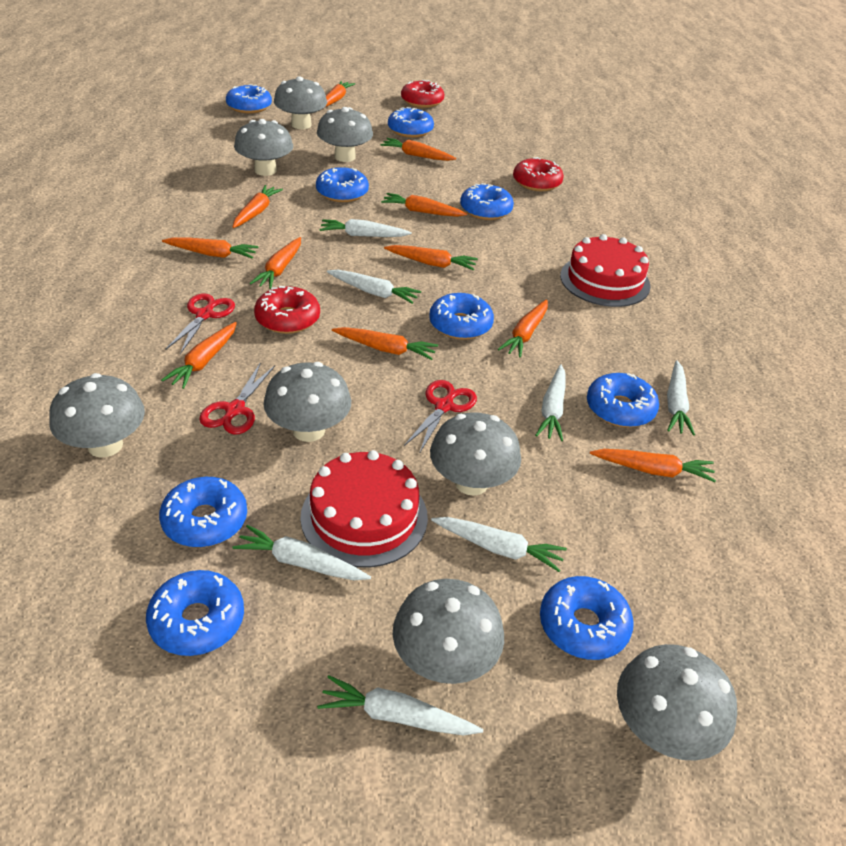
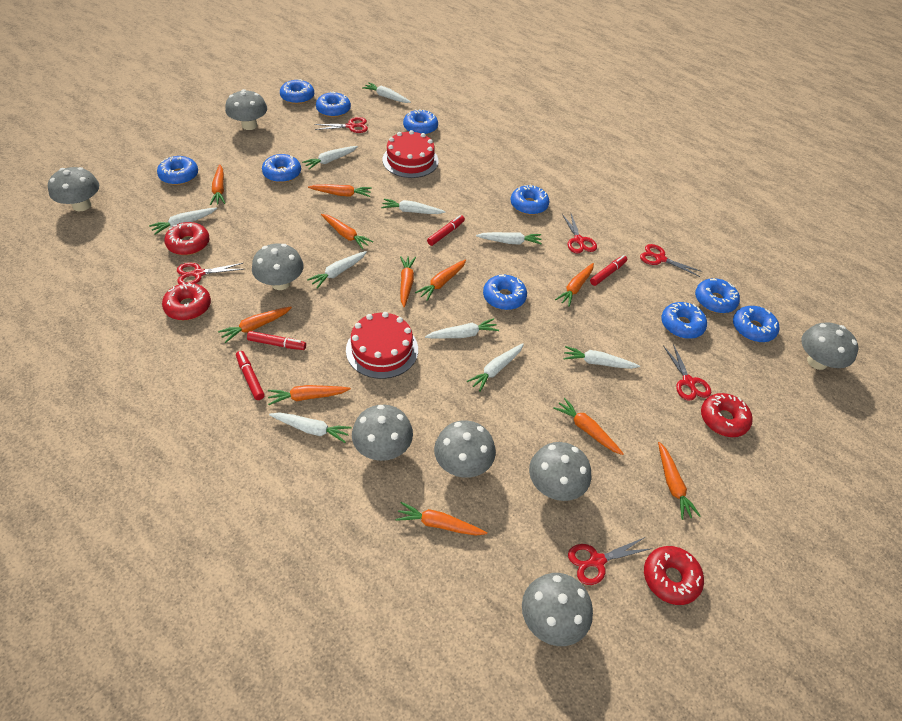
blue donut: [146,570,244,656] [159,477,247,547] [226,84,272,113] [316,167,369,202] [388,107,434,138] [429,293,494,340] [460,183,514,220] [540,576,634,660] [587,373,659,427] = 9 -> [157,156,198,185] [262,154,301,183] [280,79,314,104] [316,92,351,117] [403,109,438,135] [483,274,527,310] [511,185,550,215] [661,302,707,339] [695,278,740,313] [733,306,779,342] = 10
red donut: [254,286,320,334] [401,80,444,108] [513,157,564,191] = 3 -> [162,282,211,320] [164,222,210,255] [644,546,704,605] [701,393,753,437] = 4
red marker: none = 0 -> [236,351,265,400] [247,331,306,350] [427,215,465,246] [590,255,627,286] = 4
red scissors: [165,293,235,354] [199,362,275,434] [404,380,477,452] = 3 -> [177,263,244,284] [314,117,368,133] [562,214,597,253] [568,537,652,585] [640,244,702,277] [663,344,711,401] = 6
white carrot: [232,525,371,580] [317,675,483,736] [319,219,412,237] [327,270,421,304] [431,517,567,572] [535,364,566,441] [667,360,695,436] = 7 -> [149,207,217,235] [269,413,352,443] [302,146,358,169] [307,251,367,289] [362,82,411,103] [381,199,446,214] [425,318,499,339] [467,343,524,392] [476,232,542,245] [564,346,640,369] = 10

